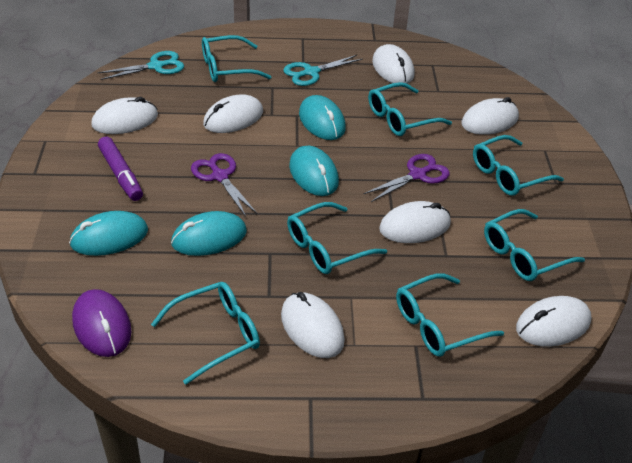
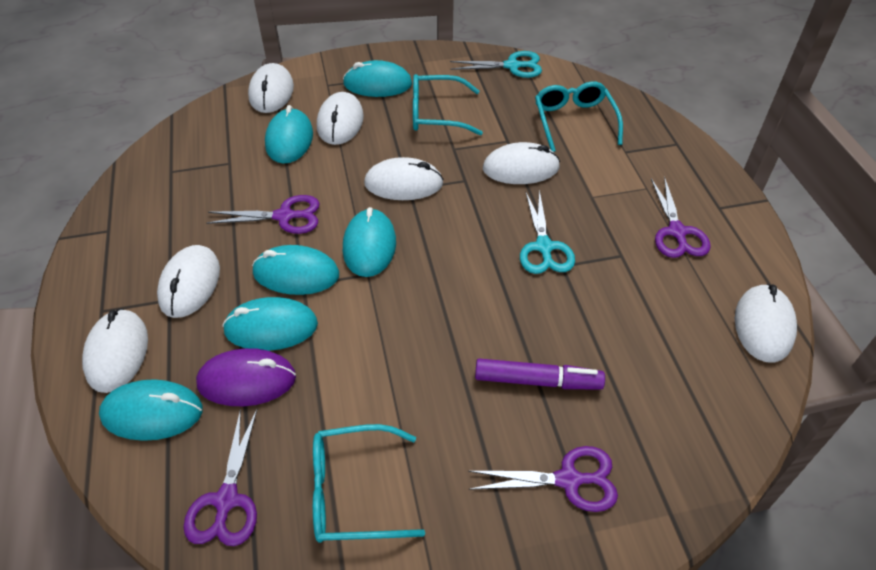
purple scissors: [191,153,257,217] [363,154,450,202] = 2 -> [184,408,257,546] [206,195,320,234] [468,446,618,512] [651,176,711,258] = 4
turquoise glasses: [151,282,260,385] [202,35,271,82] [287,202,387,274] [368,82,452,136] [396,273,504,357] [473,135,564,196] [484,209,585,281] = 7 -> [313,424,425,543] [413,74,483,135] [535,81,623,152] = 3
turquoise mouse: [69,211,148,256] [171,211,247,256] [289,146,339,196] [299,95,346,140] = 4 -> [99,379,203,441] [222,297,318,351] [252,245,339,295] [265,105,313,164] [343,60,412,97] [343,207,396,277] = 6

